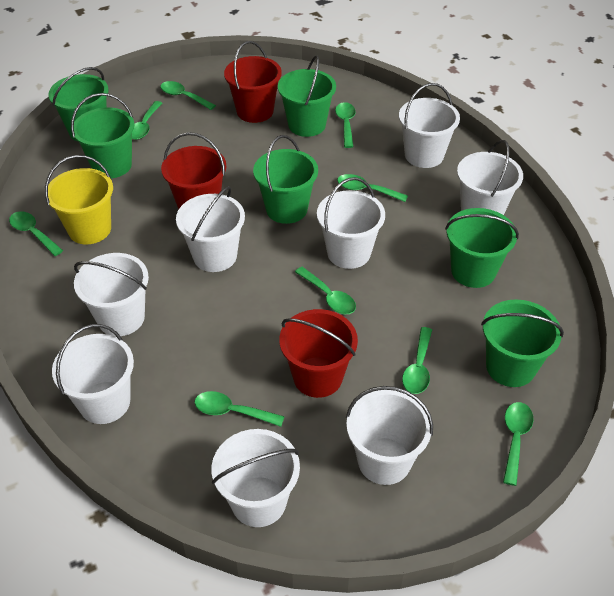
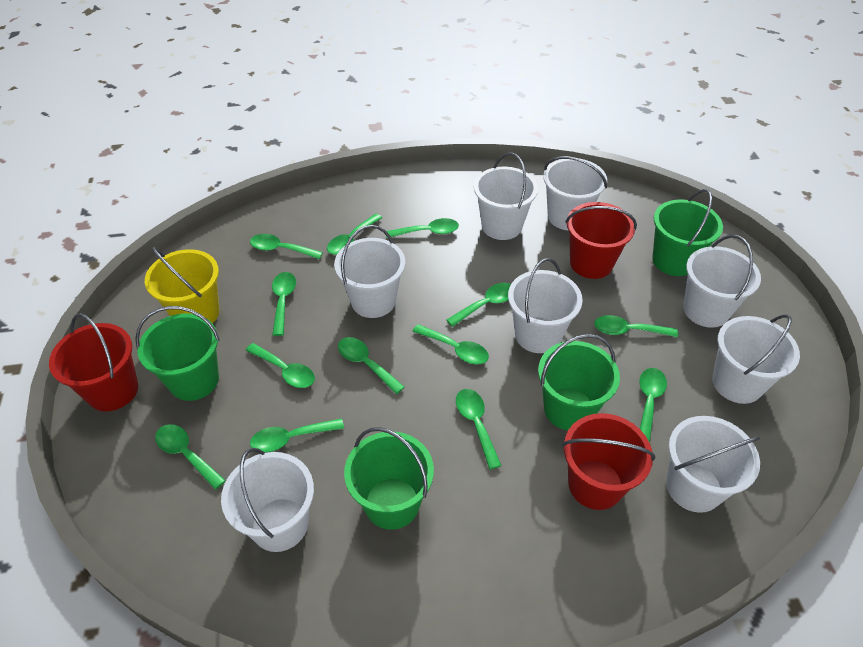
green bucket: [48,67,109,141] [71,93,134,178] [253,135,318,224] [278,55,336,137] [445,208,519,288] [481,299,564,387] = 6 -> [135,306,220,401] [344,427,434,530] [538,334,620,430] [652,189,723,276] = 4
green spoon: [9,211,63,256] [132,101,162,140] [160,81,216,110] [194,391,285,427] [295,267,356,314] [335,102,356,148] [337,174,408,202] [402,327,432,394] [503,402,533,486] = 9 -> [155,424,226,490] [245,343,315,388] [250,234,323,259] [250,418,344,453] [272,272,296,336] [327,214,382,255] [338,337,405,394] [386,218,459,238] [412,324,489,364] [446,283,511,327] [456,389,502,469] [594,315,678,337] [639,368,667,443] = 13

